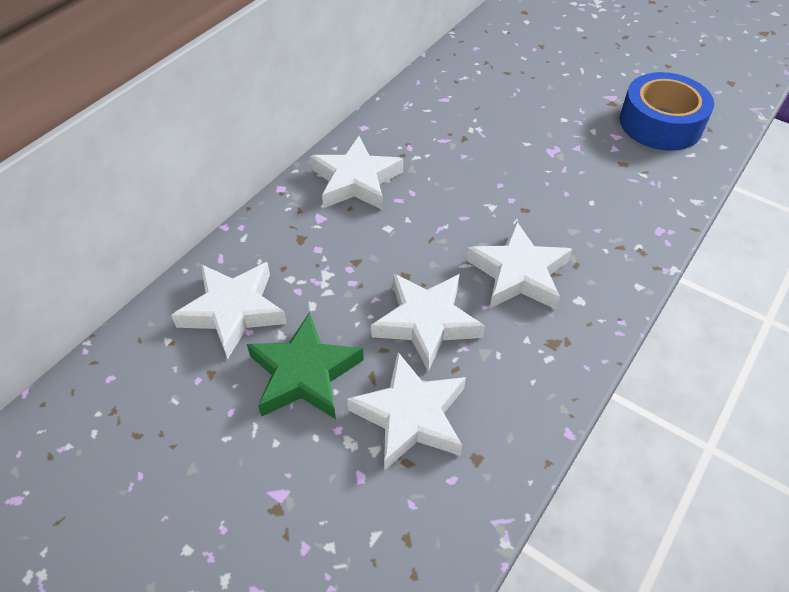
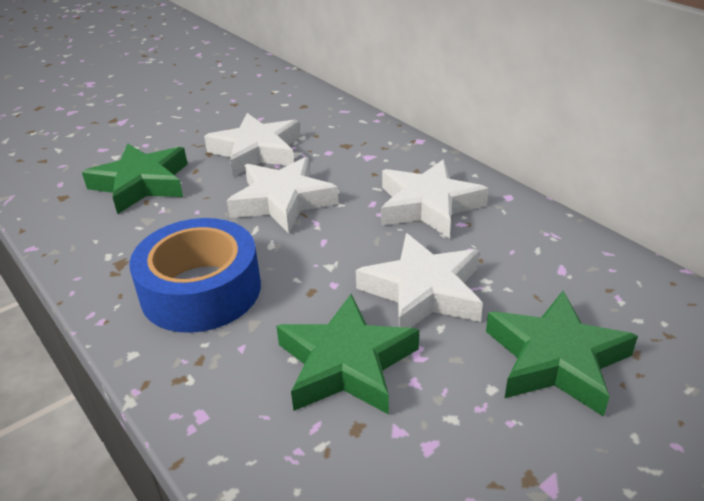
green star: [247,312,364,419] = 1 -> [82,143,188,214] [276,294,419,415] [486,291,638,417] = 3
white star: [171,262,287,359] [310,136,403,210] [347,352,466,471] [371,274,485,372] [466,221,572,310] = 5 -> [204,113,300,177] [227,157,339,234] [356,233,483,328] [381,160,488,239] = 4

